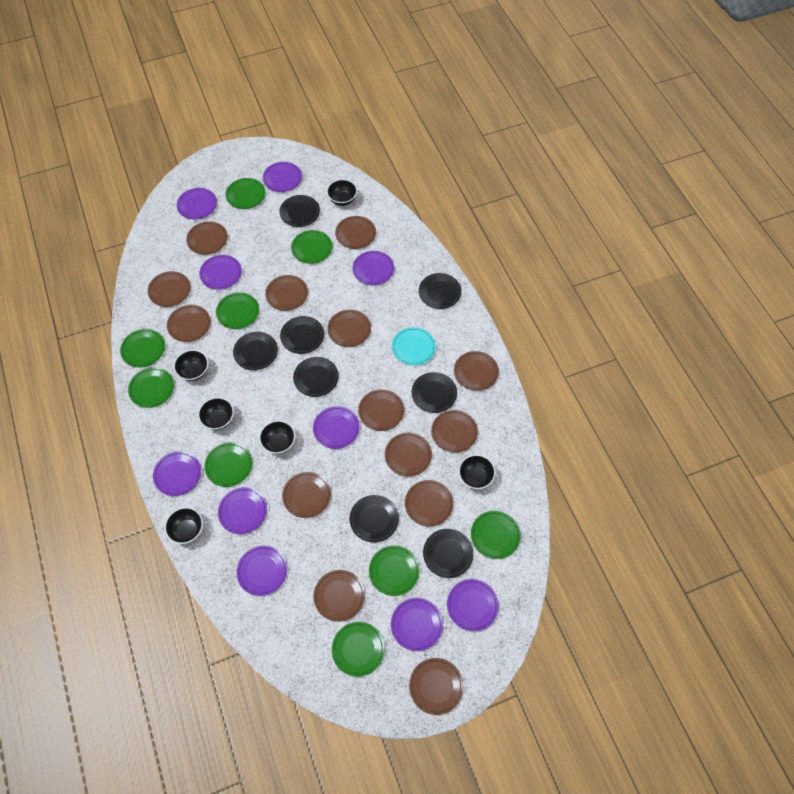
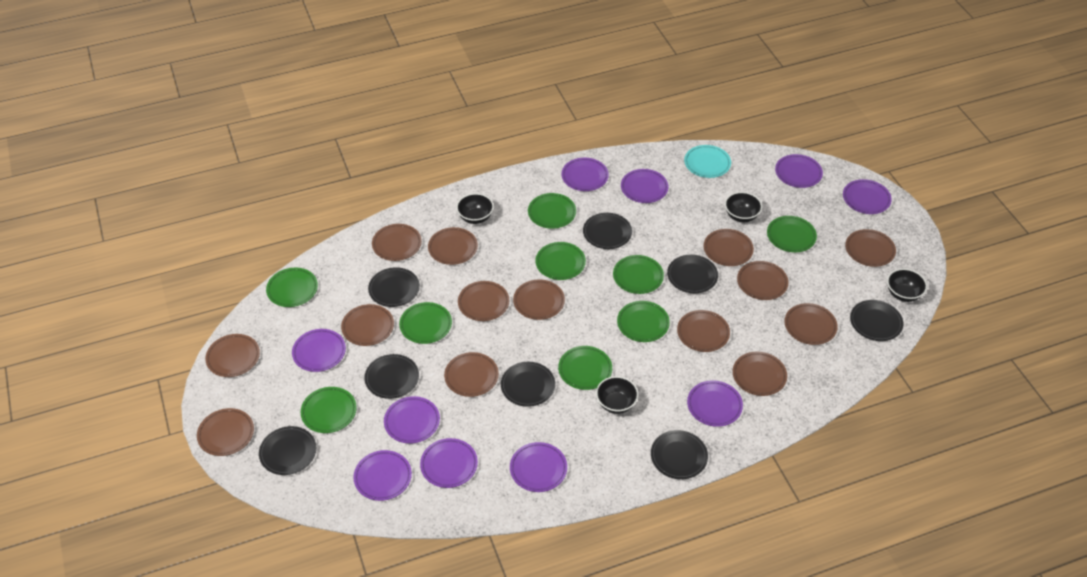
black bowl: [165,507,203,544] [174,350,208,381] [198,397,234,430] [259,420,295,454] [327,179,357,206] [459,455,496,489] = 6 -> [456,193,494,224] [596,376,638,414] [725,192,762,222] [887,269,927,302] = 4

